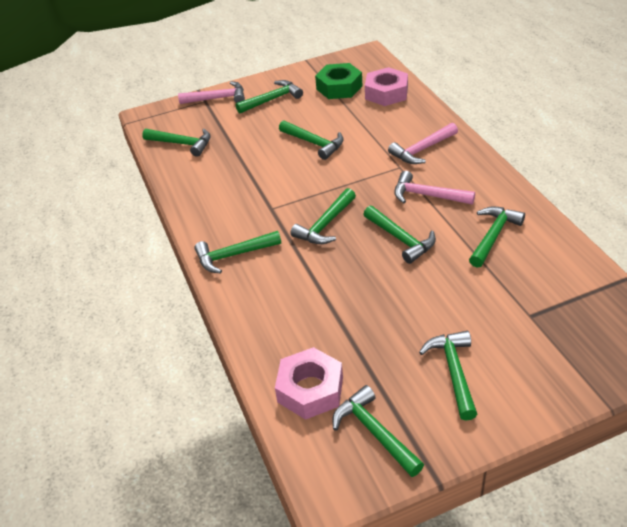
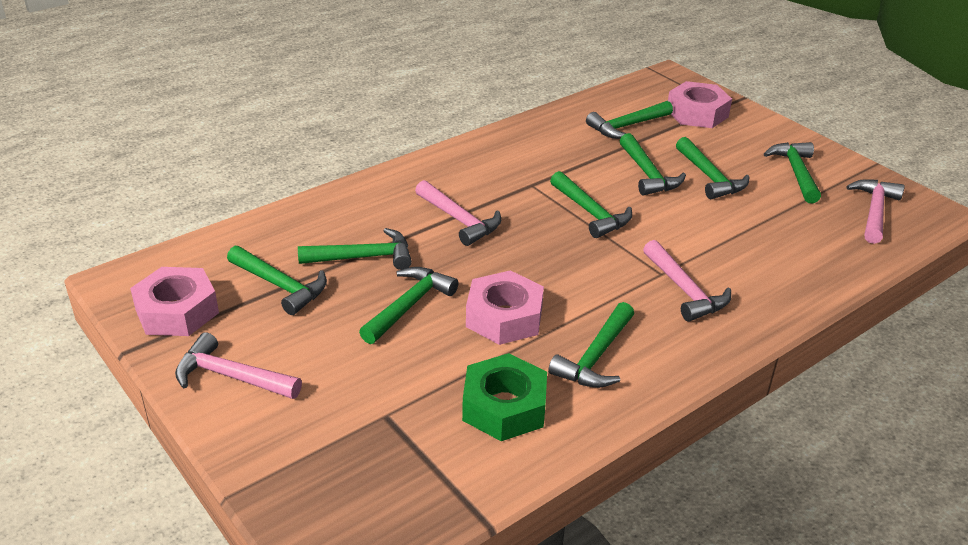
pink hammer: [178,81,245,104] [388,123,458,164] [394,171,475,205] = 3 -> [175,332,302,399] [415,180,501,246] [643,240,731,322] [846,179,905,244] = 4
pink nut: [275,347,343,420] [365,67,408,106] = 2 -> [130,267,219,336] [466,270,544,345] [668,81,732,128] = 3

